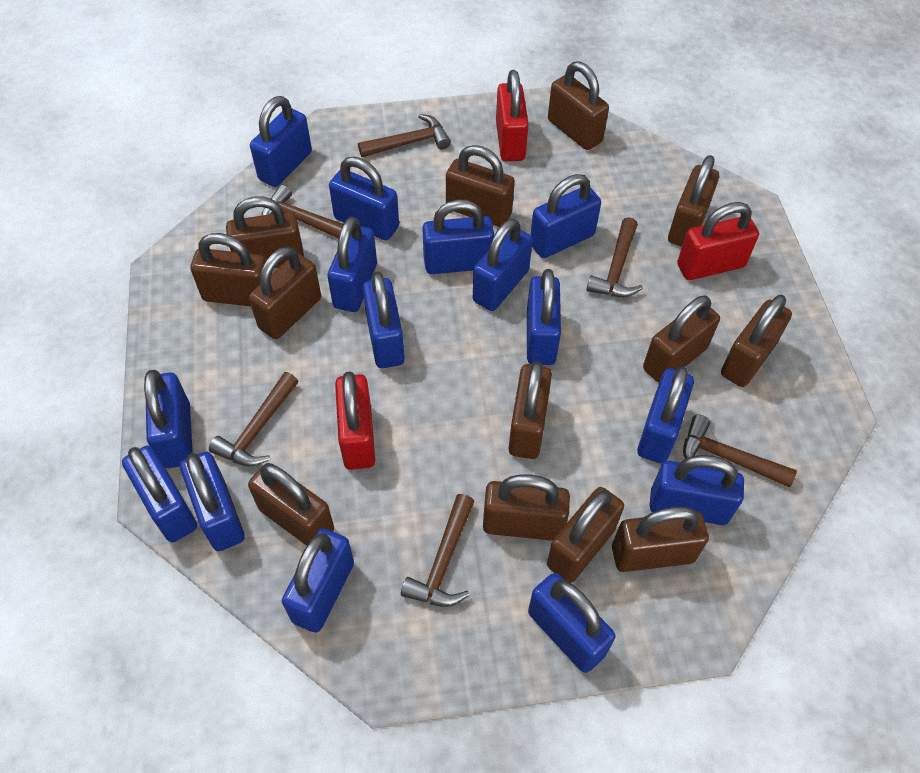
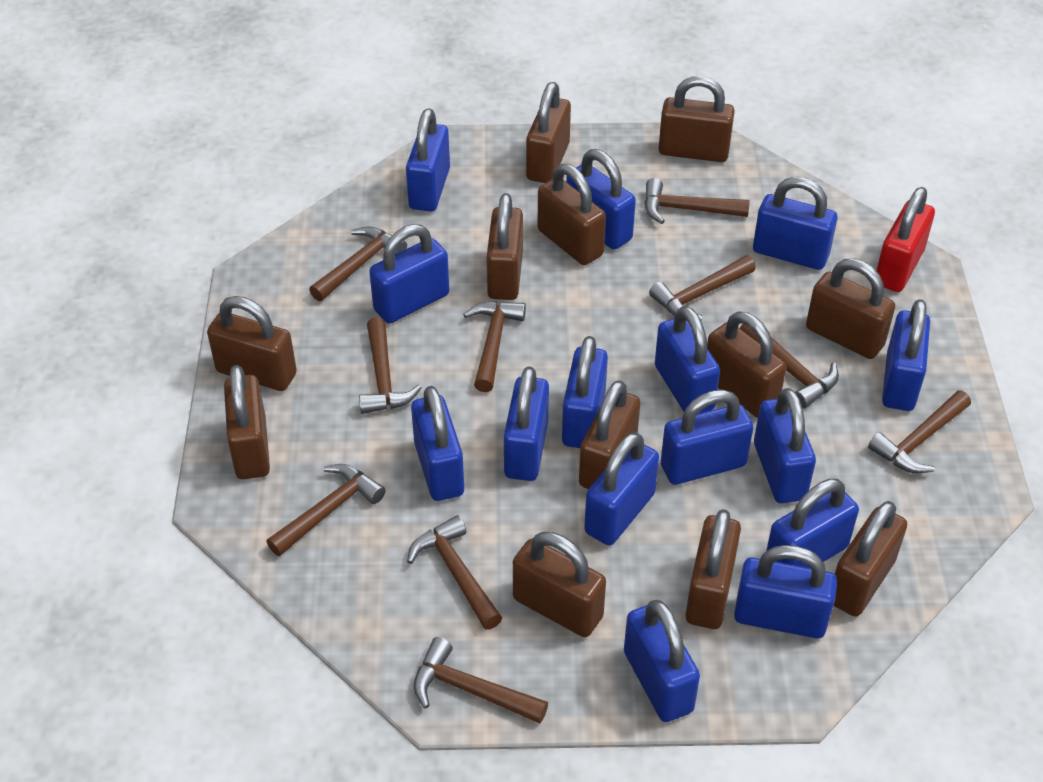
brown hammer: [209,372,298,467] [261,185,343,238] [358,114,451,157] [401,494,475,607] [586,217,643,297] [683,415,797,487] = 6 -> [266,464,386,556] [309,226,407,301] [359,317,422,414] [407,515,502,630] [414,637,548,723] [463,301,526,392] [645,178,750,224] [649,255,756,320] [740,324,839,409] [868,390,971,473] = 10
brown padlock: [191,233,266,306] [226,196,304,268] [248,463,334,546] [249,247,321,339] [446,145,515,227] [483,474,570,541] [508,361,552,459] [547,487,624,583] [548,61,609,150] [612,506,709,572] [643,296,720,383] [668,155,719,247] [721,295,792,387] = 13 -> [207,296,297,391] [224,365,270,479] [486,193,523,300] [513,532,606,637] [526,82,571,183] [537,164,606,265] [579,380,640,489] [658,76,735,162] [686,509,741,629] [707,311,786,418] [806,259,895,359] [834,501,907,617] = 12
red padlock: [335,371,375,470] [496,70,529,161] [677,202,759,280] = 3 -> [876,187,935,292] = 1

